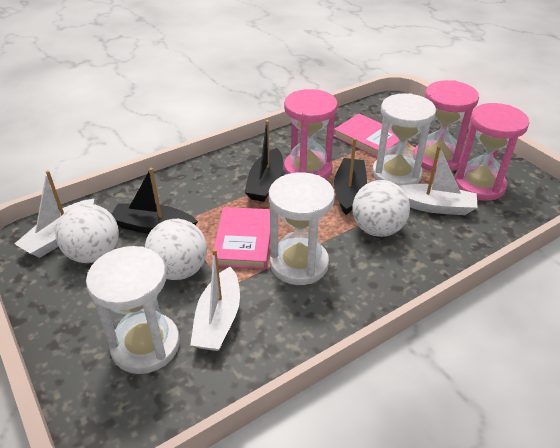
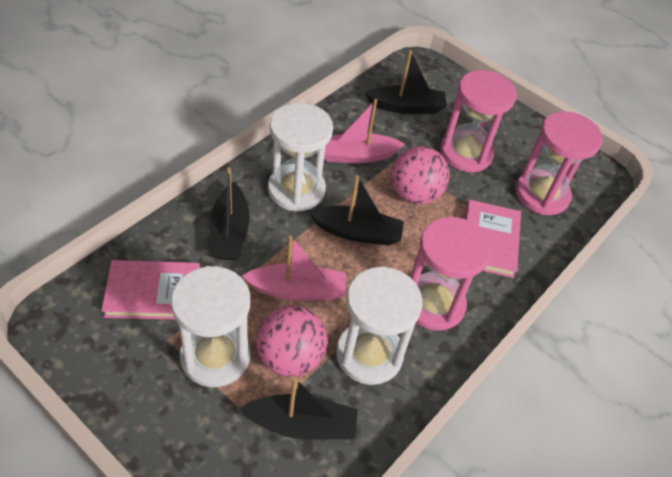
black boat: [112,168,198,234] [245,120,283,202] [334,138,367,215] = 3 -> [210,167,250,260] [239,377,358,440] [308,175,404,245] [365,50,447,114] = 4
pink ball: none = 0 -> [256,305,327,377] [391,146,450,204] = 2
pink boat: none = 0 -> [242,236,345,301] [324,99,405,163] = 2
white ball: [56,204,119,263] [145,219,207,280] [352,180,410,237] = 3 -> none = 0
white boat: [14,170,94,258] [190,249,240,351] [400,146,478,215] = 3 -> none = 0

